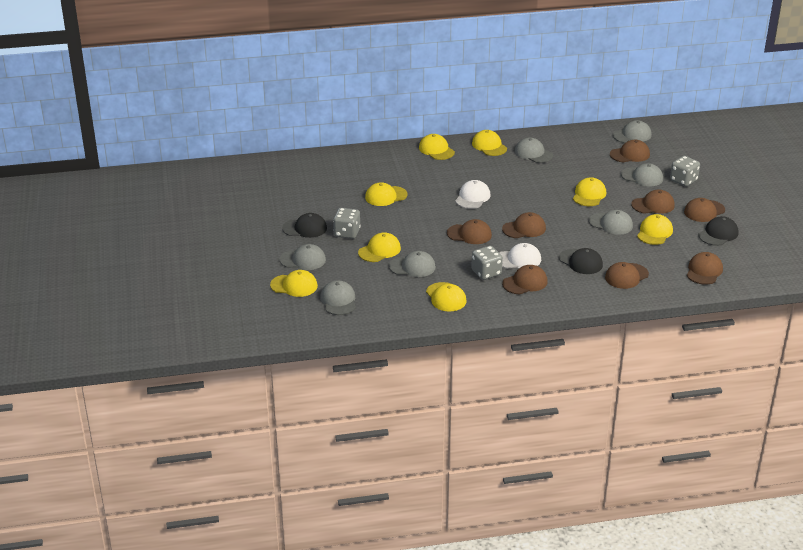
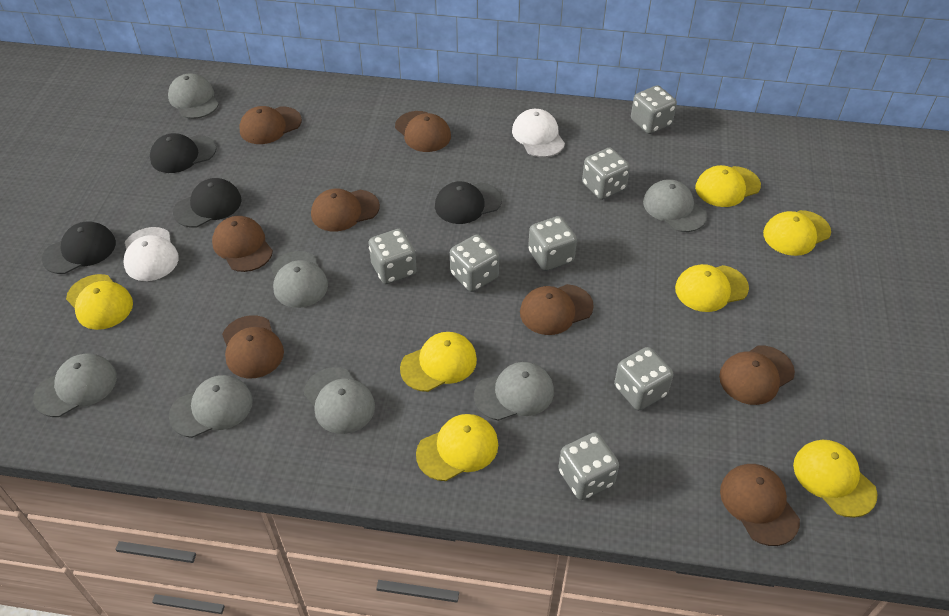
black cap: [282,213,327,238] [559,248,603,274] [699,216,739,246] = 3 -> [42,221,116,274] [150,133,217,173] [173,178,242,228] [435,181,502,224] = 4
grey dice: [333,208,361,239] [471,246,503,280] [670,156,700,186] = 3 -> [368,229,417,284] [450,234,499,292] [528,216,577,271] [558,432,619,500] [582,148,630,200] [614,347,674,410] [631,85,677,134] = 7
yellow cap: [270,270,318,297] [358,232,401,262] [365,182,408,206] [419,134,455,160] [426,282,467,311] [472,130,507,156] [573,177,606,206] [637,214,673,245] = 8 -> [66,274,133,330] [400,332,477,392] [416,414,498,481] [675,264,749,312] [695,165,761,207] [763,210,831,256] [793,440,877,518] = 7

